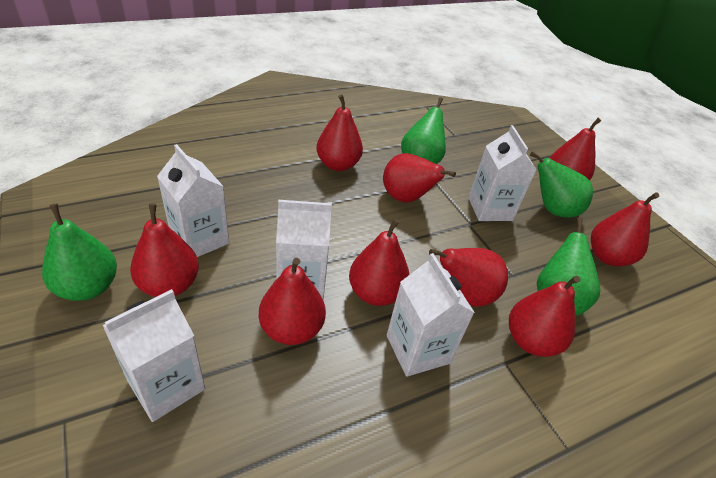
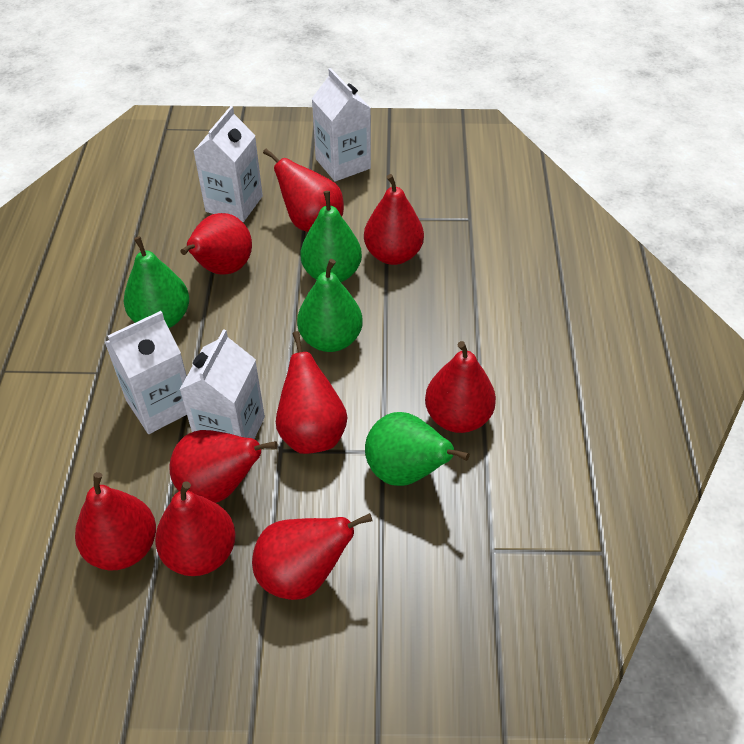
white carton: [102,289,205,422] [157,144,229,257] [276,200,332,300] [387,253,475,377] [468,125,536,221] = 5 -> [105,311,187,434] [179,329,265,439] [193,106,263,222] [312,68,371,181] = 4

